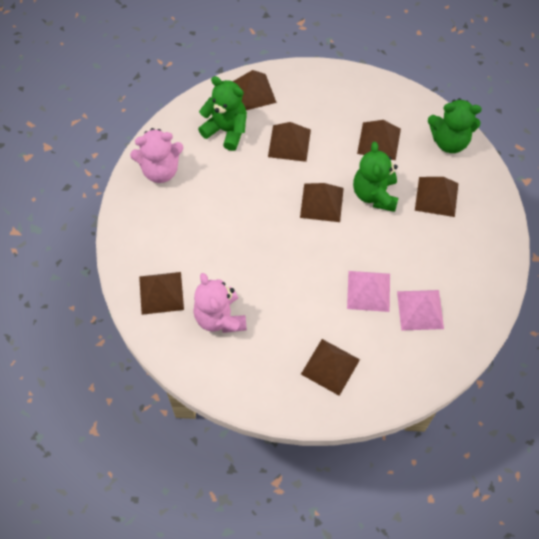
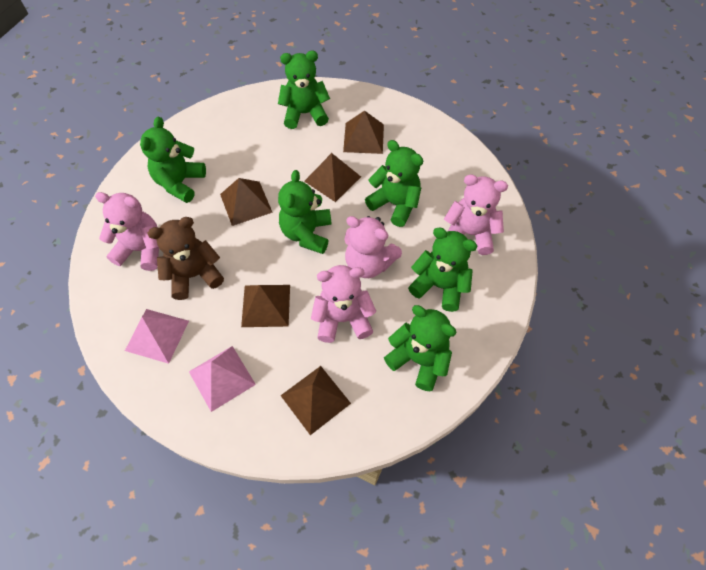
brown pyramid: [139,272,184,315] [233,70,277,110] [268,122,311,162] [300,183,344,222] [301,339,360,396] [357,120,401,160] [415,177,459,217] = 7 -> [220,178,273,226] [241,285,290,327] [280,366,351,435] [304,153,361,202] [343,111,384,154] = 5
brown teddy bear: none = 0 -> [148,217,224,300] = 1
green teddy bear: [198,76,247,151] [353,142,398,212] [428,98,482,153] = 3 -> [140,117,206,203] [278,51,330,129] [278,170,332,254] [365,140,423,227] [384,305,456,391] [408,227,477,312] = 6
pink teddy bear: [130,128,183,183] [193,273,247,333] = 2 -> [95,192,159,271] [311,265,376,343] [344,216,402,278] [444,174,508,255] = 4

